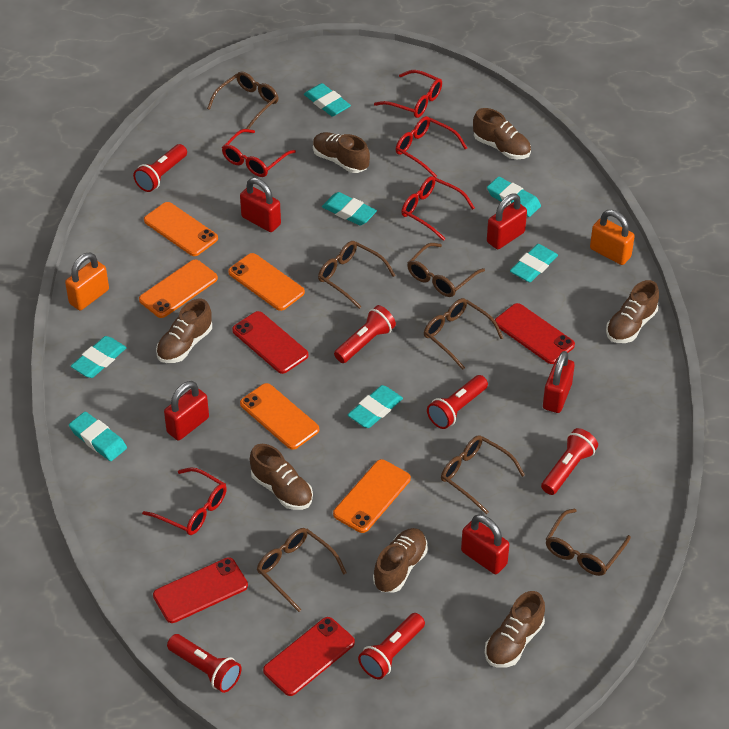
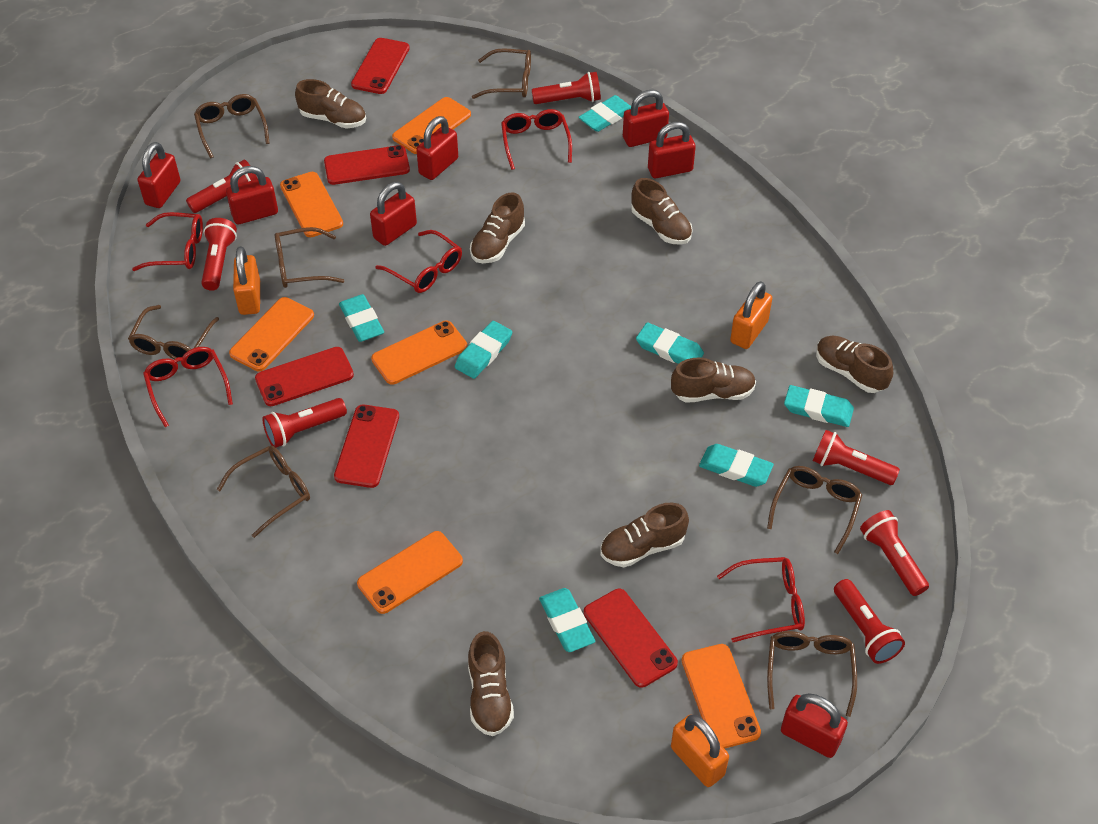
orange padlock: [65,252,109,310] [590,210,635,265] = 2 -> [233,246,260,315] [671,715,729,787] [730,281,772,349] = 3
orange phone: [139,259,218,318] [144,202,218,256] [228,253,305,311] [240,383,319,450] [333,459,411,533] = 5 -> [229,297,314,371] [280,172,343,237] [357,531,463,614] [371,320,467,385] [392,97,471,154] [682,644,761,749] = 6
red flashlight: [133,144,187,192] [167,634,242,693] [334,305,396,363] [358,613,425,679] [427,375,488,429] [541,428,598,495] = 6 -> [186,159,258,213] [201,218,237,291] [262,398,347,448] [532,72,601,104] [813,430,900,485] [834,579,905,664] [860,510,929,596] = 7
red padlock: [164,381,209,440] [240,177,281,232] [461,514,509,574] [487,194,527,249] [543,351,575,413] = 5 -> [138,142,181,208] [226,166,278,224] [370,182,417,246] [416,116,458,180] [623,90,669,147] [648,122,696,178] [781,693,848,758] = 7
red phone: [153,557,248,623] [232,311,309,374] [263,617,355,696] [495,303,575,364] = 4 -> [255,347,354,406] [324,145,410,185] [334,405,399,488] [351,38,410,94] [584,589,678,688] = 5

